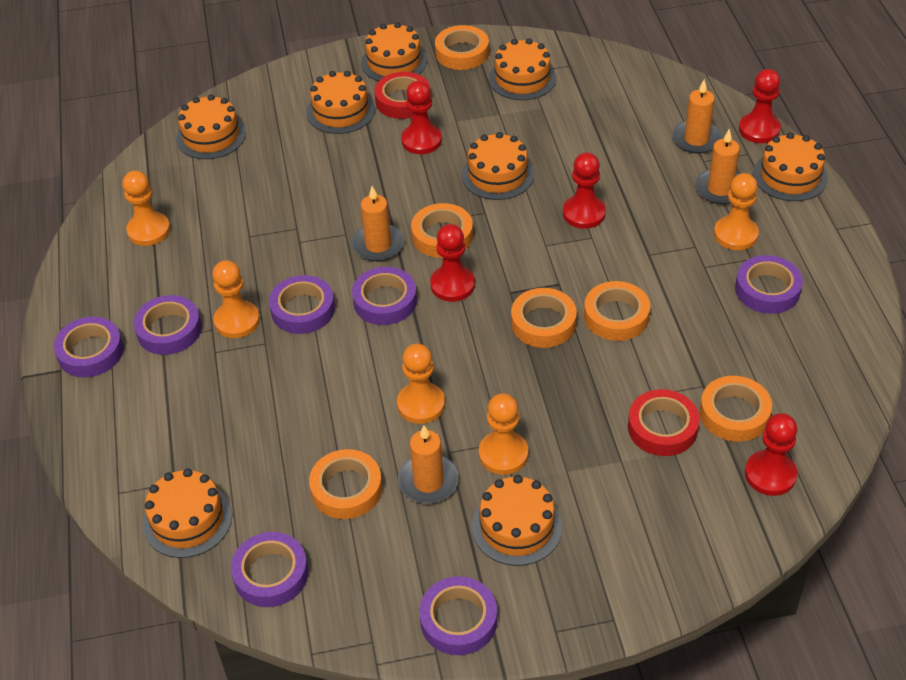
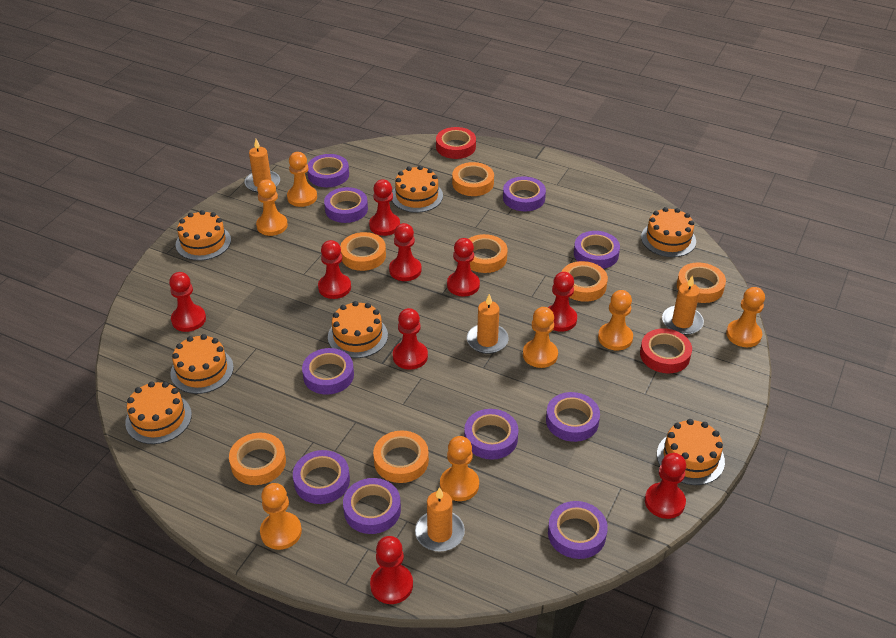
orange cake: [143,468,232,558] [176,94,246,159] [306,71,375,134] [361,22,427,81] [462,132,534,200] [472,475,562,566] [489,38,556,100] [753,132,828,201] = 8 -> [125,381,192,444] [170,334,234,394] [176,210,231,261] [328,301,388,358] [392,166,443,213] [641,207,696,257] [657,419,725,485] = 7
orange pawn: [122,171,170,246] [212,260,260,338] [397,344,445,424] [479,393,528,475] [714,173,759,250] = 5 -> [256,179,288,236] [260,483,302,550] [287,152,317,207] [440,436,479,501] [523,307,558,368] [598,290,633,351] [726,287,765,347] = 7
orange tape: [309,449,382,519] [411,203,473,258] [435,25,489,70] [511,288,577,348] [584,281,650,341] [700,376,772,442] = 6 -> [229,433,286,485] [340,232,386,271] [373,431,429,483] [452,162,494,196] [469,234,508,273] [562,261,608,302] [677,262,726,303] = 7
purple tape: [54,317,124,377] [134,295,202,355] [231,532,308,607] [269,275,335,334] [352,267,417,325] [419,576,497,655] [735,255,803,314] = 7 -> [293,450,350,504] [302,348,354,394] [307,154,349,187] [324,187,368,223] [343,478,401,534] [464,409,518,460] [503,176,546,211] [546,392,600,442] [548,501,608,559] [574,231,620,269] = 10
red pawn: [401,81,442,154] [430,224,475,302] [563,152,606,229] [739,69,781,143] [745,413,797,496] = 5 -> [169,272,206,332] [318,240,351,299] [369,179,400,236] [370,536,413,604] [389,223,422,281] [393,308,428,370] [447,238,480,297] [548,272,577,332] [645,453,686,519] = 9

